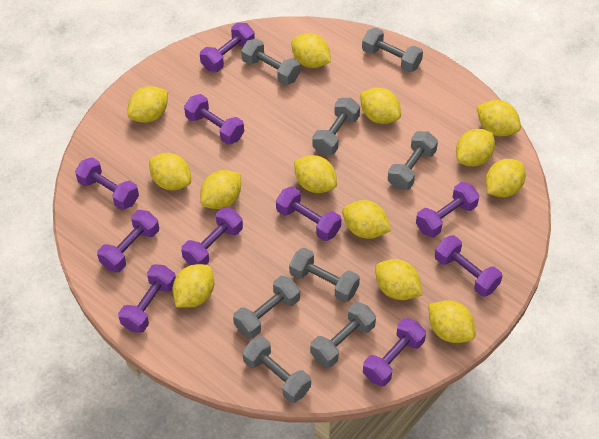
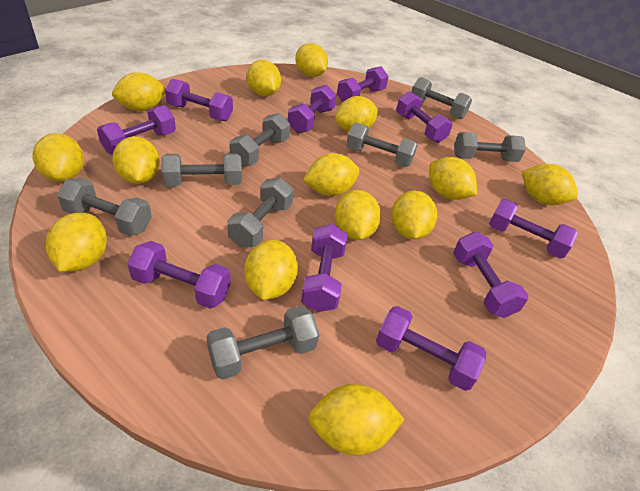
yellow lemon: [127,86,168,123] [149,153,191,191] [173,264,214,308] [200,170,241,209] [292,33,331,68] [294,155,337,193] [342,200,391,239] [360,88,401,124] [375,259,422,300] [428,300,476,343] [456,129,495,167] [476,100,521,137] [486,159,526,197] = 13 -> [33,133,84,182] [46,213,107,272] [112,72,166,111] [112,136,160,184] [245,240,298,300] [247,60,281,96] [295,43,328,77] [303,153,359,196] [308,384,405,456] [335,96,378,132] [335,190,381,240] [391,191,437,239] [429,157,477,200] [521,164,578,205] = 14

